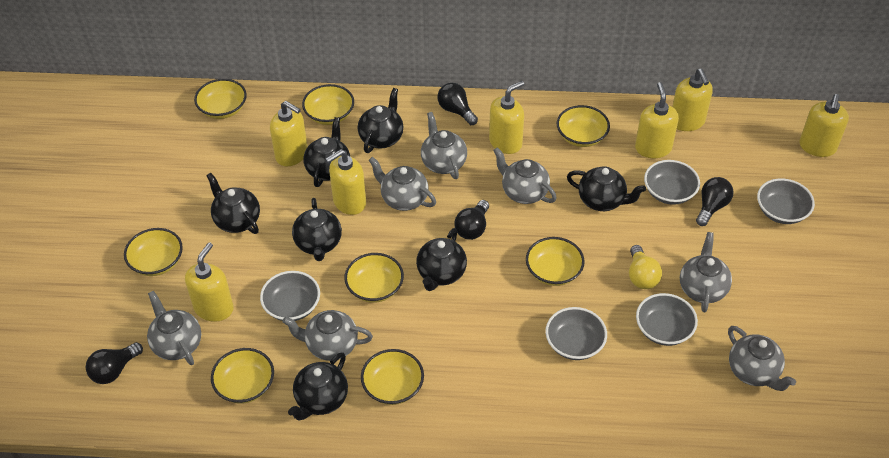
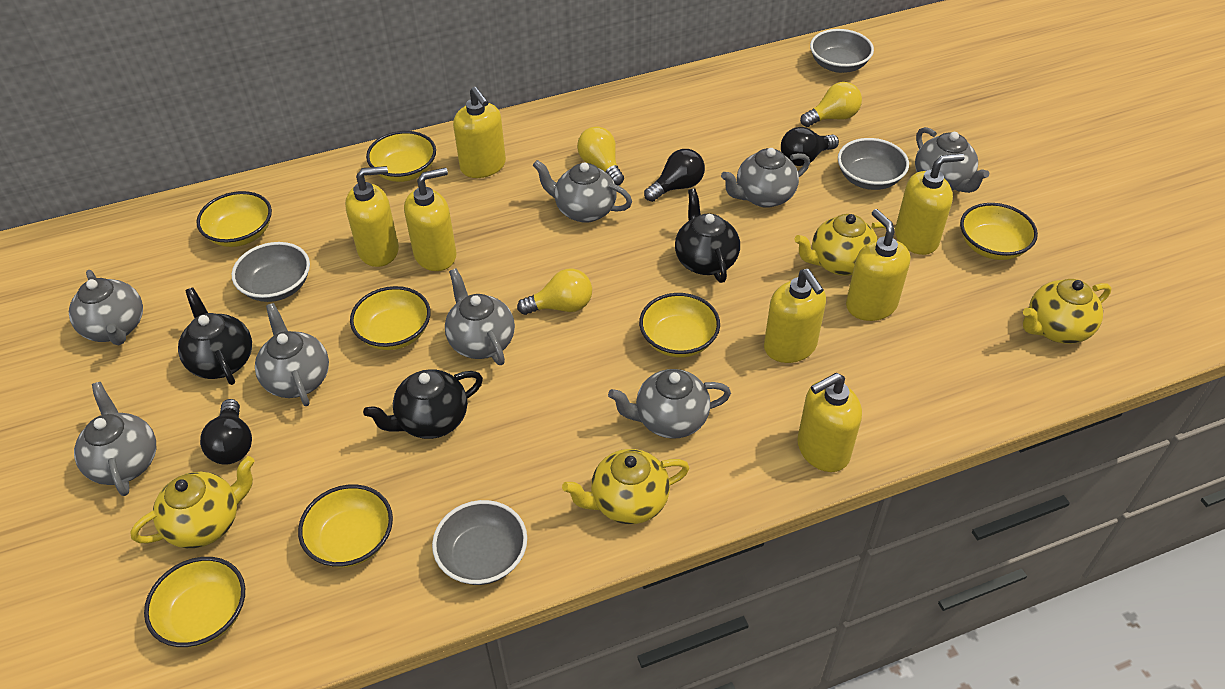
black light bulb: [86,342,143,384] [437,83,478,125] [454,200,489,240] [696,177,734,226] = 4 -> [200,399,252,465] [644,149,705,202] [781,127,839,166] = 3
black teapot: [206,173,260,234] [288,352,348,420] [292,198,342,261] [303,117,350,187] [358,88,404,153] [416,228,467,291] [567,166,646,211] = 7 -> [178,287,252,385] [363,369,483,439] [675,188,740,283] = 3
grey bowl: [260,271,320,321] [546,307,607,360] [636,293,698,346] [644,160,700,205] [757,178,815,224] = 5 -> [232,242,310,302] [432,500,527,585] [810,29,874,73] [838,138,909,190] = 4
grey teapot: [147,290,201,365] [282,310,373,361] [369,157,436,211] [421,112,467,179] [493,147,557,204] [680,232,732,312] [728,326,796,391] = 7 -> [69,270,143,345] [74,382,157,496] [255,303,329,406] [445,268,515,365] [533,160,632,223] [608,369,731,439] [721,148,810,208] [915,127,989,193] = 8
yellow bowl: [124,228,183,276] [194,79,247,119] [211,348,274,404] [302,84,354,125] [344,253,404,303] [361,349,424,405] [526,237,585,286] [557,105,610,147] = 8 -> [144,557,245,647] [196,191,272,247] [298,484,393,568] [350,286,431,350] [366,131,436,182] [639,293,720,358] [960,203,1038,260] = 7
yellow light bulb: [629,245,662,289] = 1 -> [517,269,592,315] [577,127,624,185] [800,82,862,127] = 3
yellow teapot: none = 0 -> [130,456,255,548] [562,449,689,524] [794,214,886,276] [1023,279,1111,344] = 4

